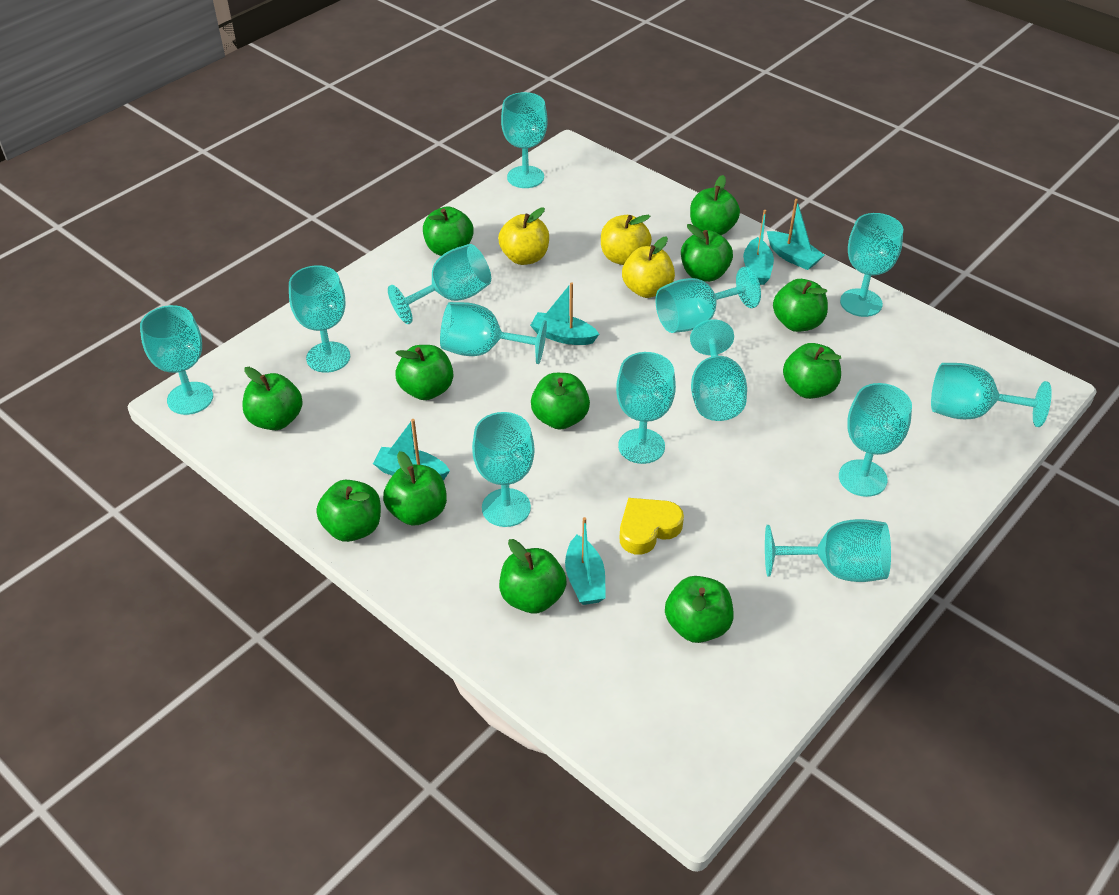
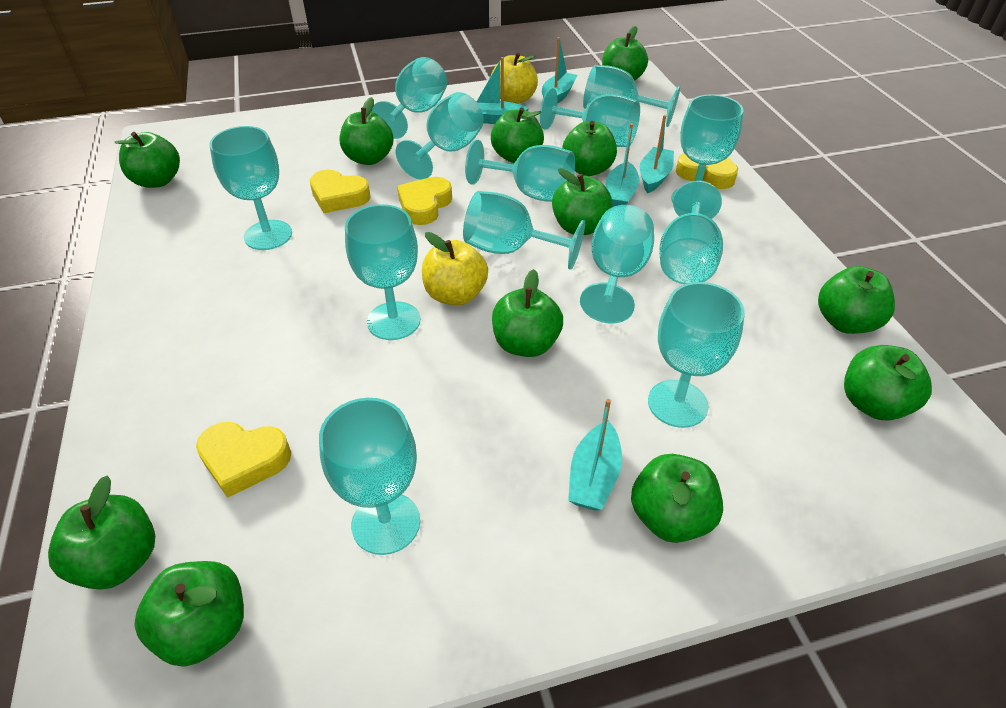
yellow apple: [498,207,549,265] [601,215,652,265] [622,236,675,298] = 3 -> [422,232,488,305] [491,52,538,104] = 2
yellow heart: [620,498,684,554] = 1 -> [196,422,291,498] [310,170,371,213] [397,177,452,225] [676,153,738,189] = 4

